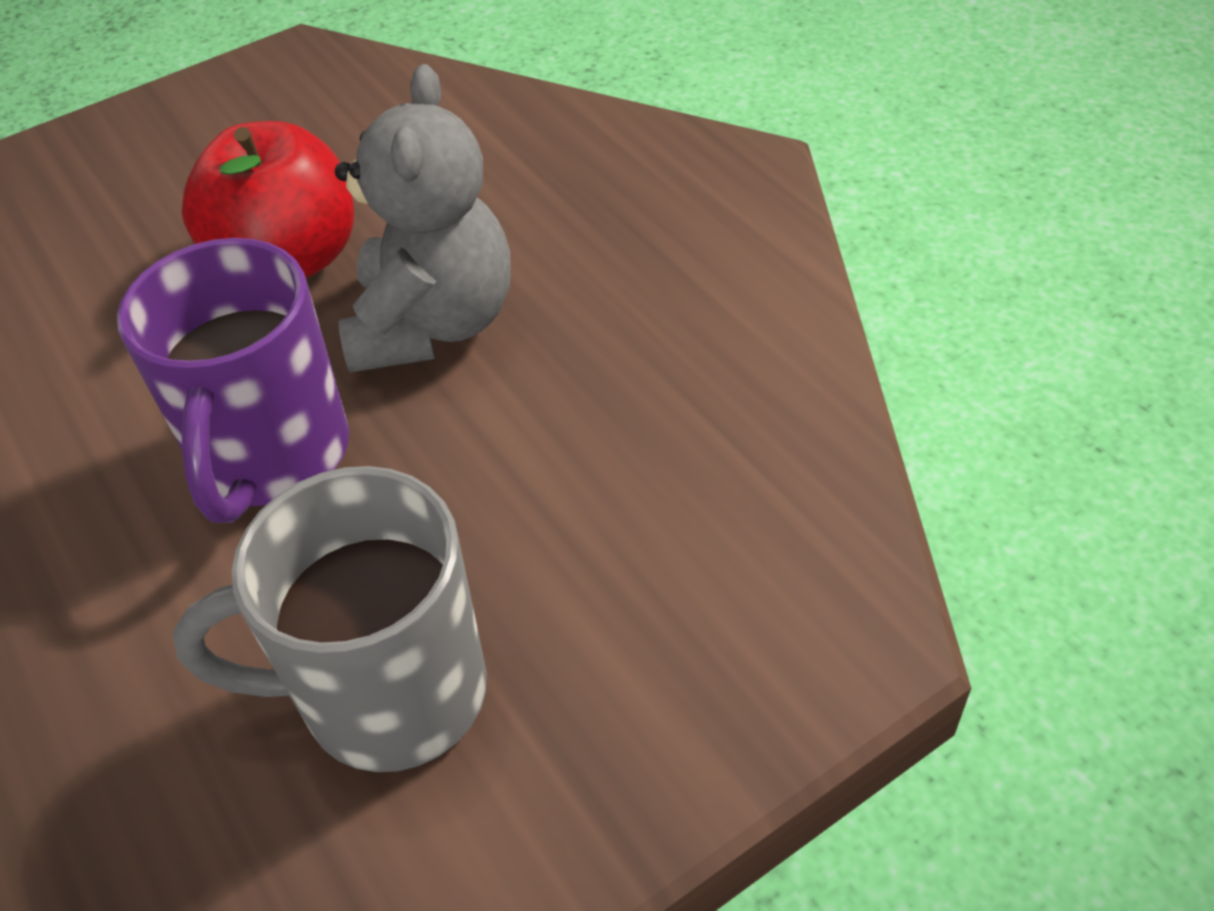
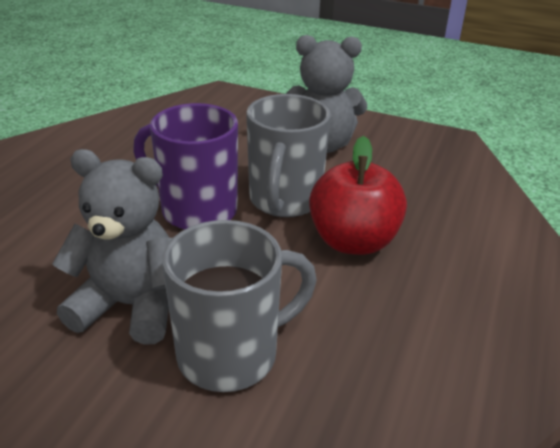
grey mug: [173,466,487,772] = 1 -> [162,220,317,392] [246,94,331,218] = 2
grey teddy bear: [335,64,511,372] = 1 -> [52,149,172,345] [286,35,367,153] = 2

